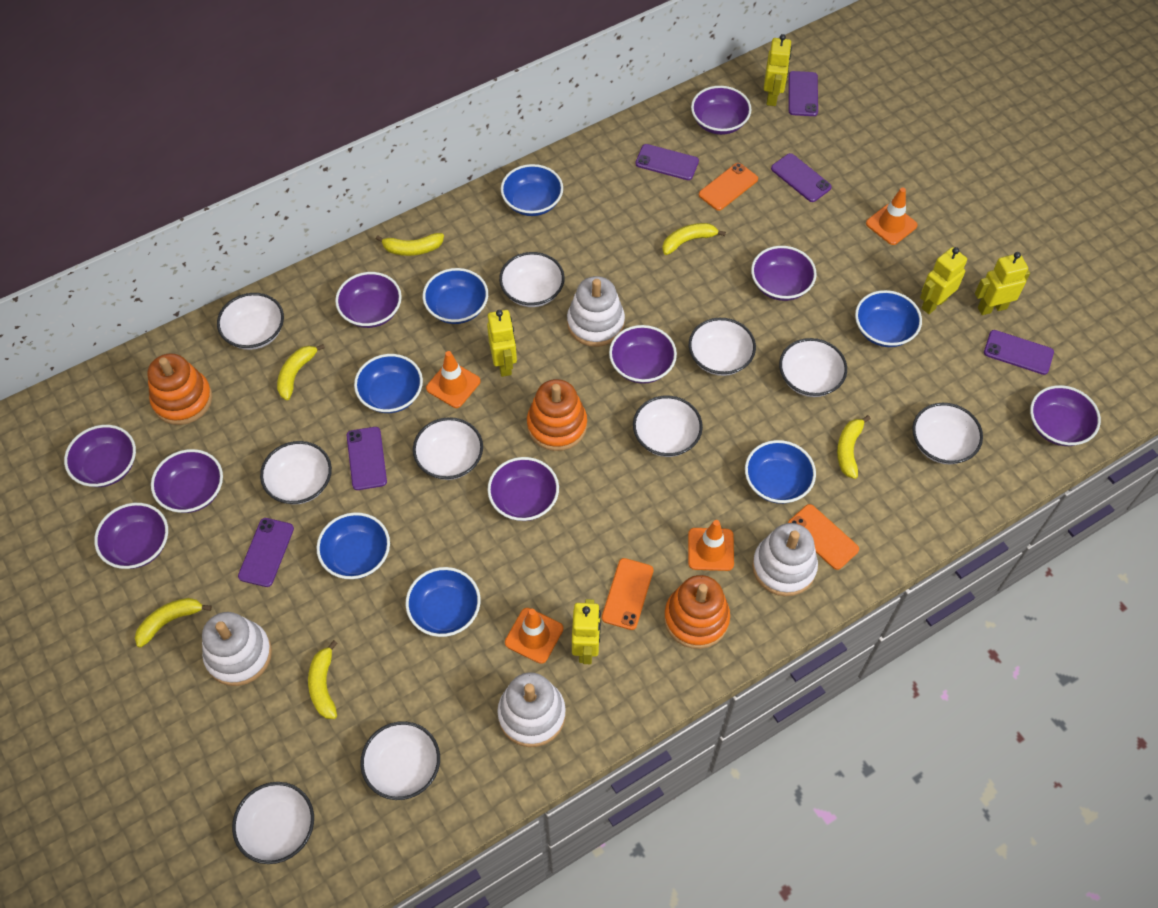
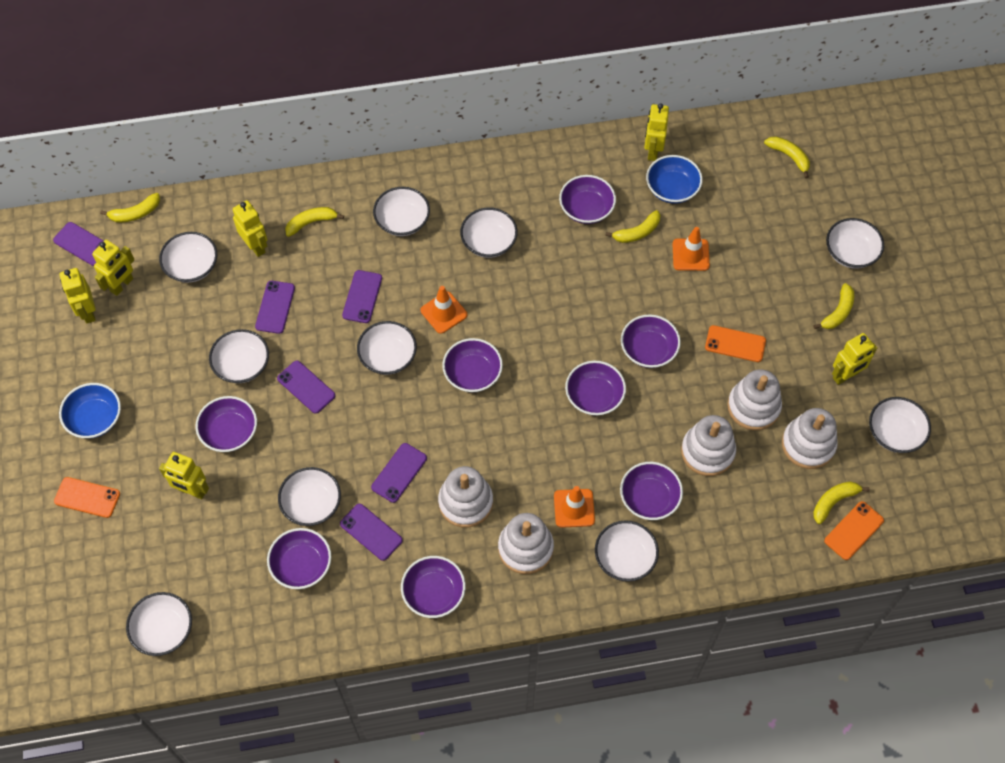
blue bowl: [316,512,390,579] [354,354,423,413] [406,567,480,637] [423,268,488,324] [501,164,563,216] [745,440,816,504] [855,290,922,347] = 7 -> [59,383,121,438] [646,155,703,204] = 2
orange stacking toy: [147,353,212,425] [527,379,587,451] [664,575,730,649] = 3 -> none = 0
orange traffic cone: [426,351,480,408] [505,608,563,664] [688,520,734,571] [866,187,918,245] = 4 -> [420,286,467,334] [554,486,595,528] [673,227,710,271] = 3
purple bowl: [64,425,136,487] [94,503,168,569] [151,449,223,513] [335,272,402,328] [487,457,559,521] [609,325,677,384] [691,86,752,135] [751,246,817,301] [1030,385,1101,446] = 9 -> [195,396,257,452] [267,528,331,589] [401,556,466,618] [442,338,503,392] [559,175,616,224] [565,361,626,416] [620,462,683,520] [621,314,681,368] = 8
white stacking toy: [202,612,272,686] [497,672,566,747] [567,276,625,347] [752,523,818,596] = 4 -> [438,466,493,528] [498,513,554,574] [681,415,736,476] [727,369,782,430] [782,408,838,469] = 5
yellow robot: [487,310,517,377] [572,599,601,664] [764,34,792,106] [920,247,967,314] [975,252,1030,315] = 5 -> [60,268,96,323] [92,240,135,296] [159,452,209,499] [233,200,267,257] [644,103,669,161] [832,333,877,385] = 6

